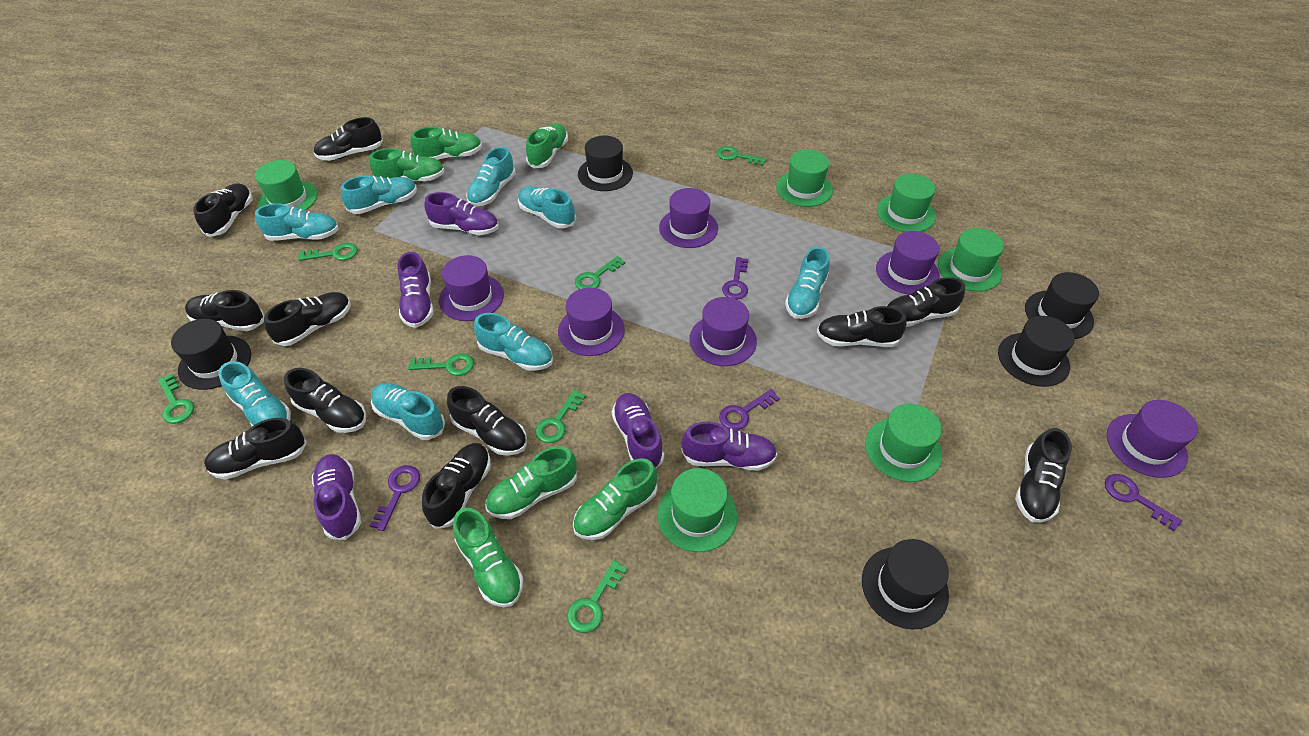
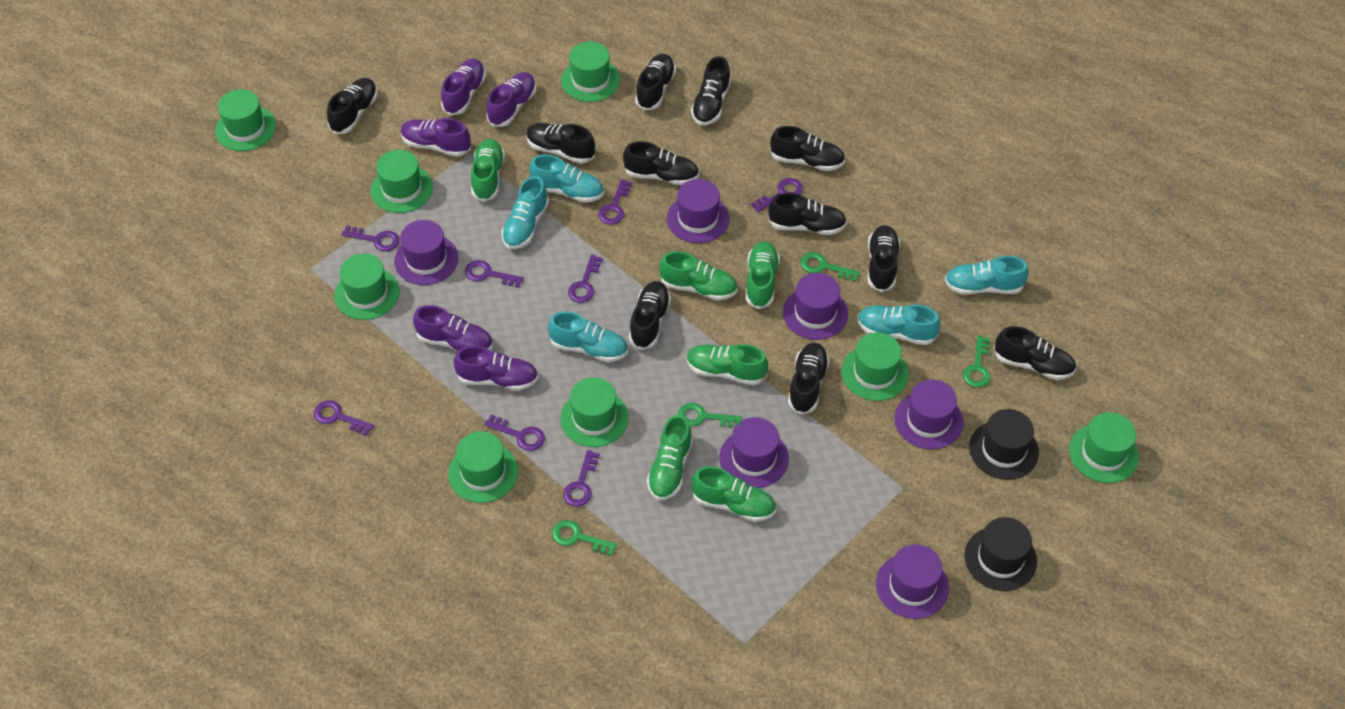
black hat: [171,319,251,390] [578,135,633,191] [862,539,949,630] [998,316,1075,387] [1025,272,1099,339] = 5 -> [964,517,1037,591] [969,409,1039,480] = 2
green hat: [255,160,318,210] [657,468,737,552] [776,150,833,207] [865,404,942,482] [877,174,936,232] [938,228,1004,292] = 6 -> [215,89,276,151] [334,253,400,320] [371,150,433,213] [448,431,518,503] [560,377,629,447] [561,42,620,102] [841,332,909,401] [1069,412,1139,483] = 8
green key: [158,374,194,424] [298,243,358,261] [408,353,474,376] [535,390,586,443] [567,560,627,633] [575,256,625,289] [717,146,767,166] = 7 -> [552,520,617,556] [678,403,742,427] [801,252,860,282] [963,336,990,388] = 4
purple key: [369,465,420,531] [719,389,780,430] [722,257,748,299] [1105,474,1182,531] = 4 -> [314,400,374,436] [341,225,400,252] [465,260,524,288] [484,414,545,451] [563,450,600,507] [568,255,603,303] [598,179,632,224] [751,178,803,213] = 8
turquoise shoe: [218,361,291,426] [255,203,339,241] [341,176,417,214] [371,383,445,440] [466,146,516,207] [474,313,553,371] [518,186,576,229] [785,246,830,319] = 8 -> [501,176,549,249] [529,155,604,203] [548,312,628,362] [857,305,940,345] [945,256,1029,295] = 5

